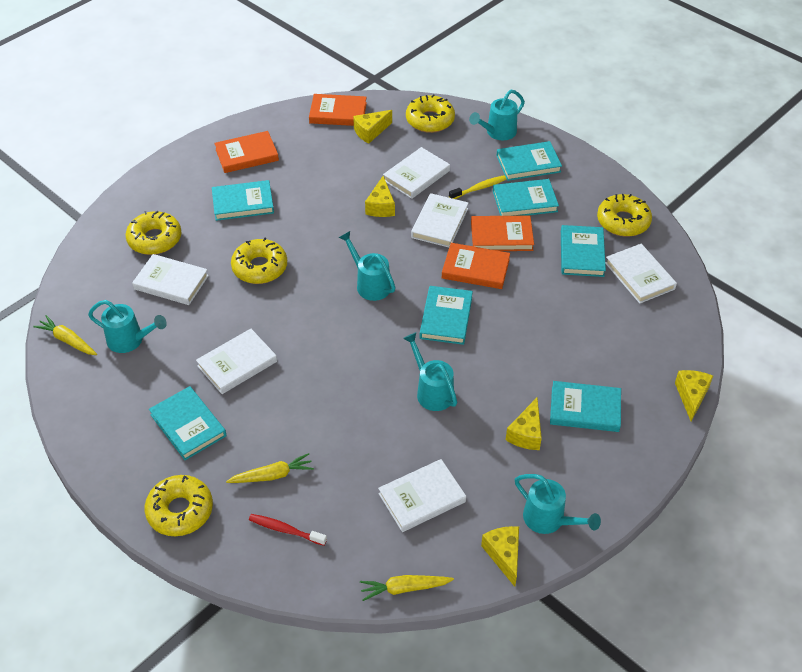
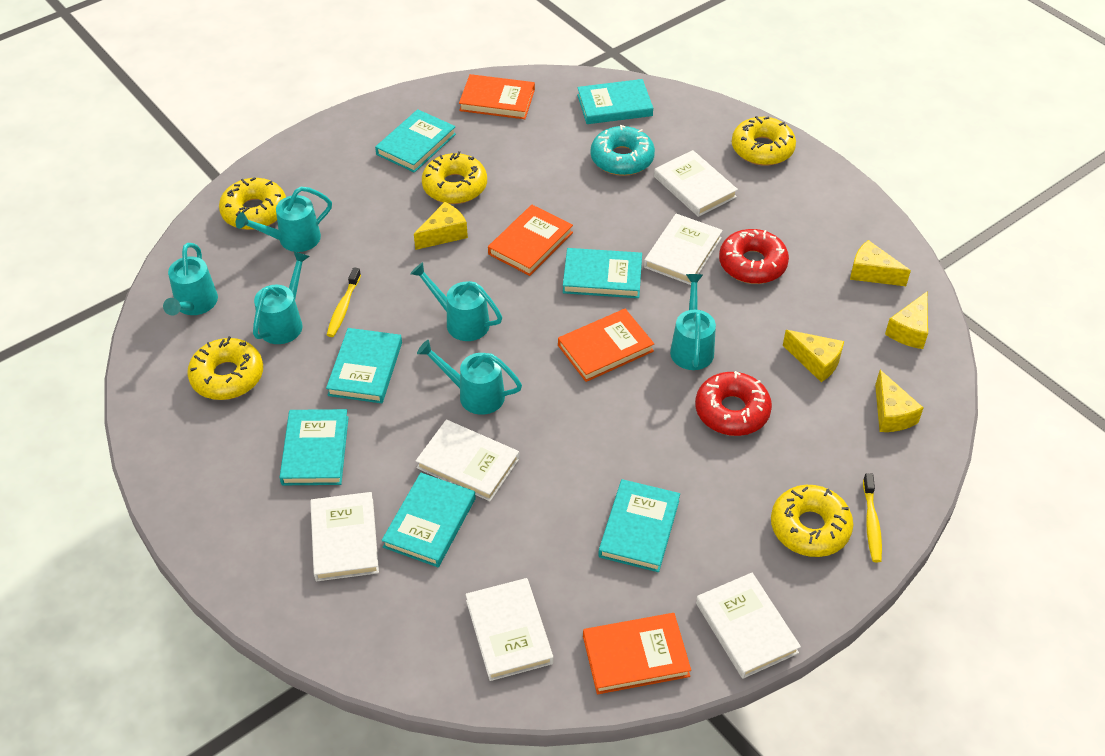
red donut: none = 0 -> [695,371,772,436] [719,229,789,284] = 2
red toothbrush: [249,514,327,546] = 1 -> none = 0
turquoise donut: none = 0 -> [590,125,655,176] = 1
turquoise watering can: [88,300,167,353] [339,231,396,301] [403,332,457,411] [469,90,525,140] [515,474,601,534] = 5 -> [163,243,218,316] [236,186,332,252] [253,251,310,344] [410,262,502,341] [417,340,522,415] [670,274,716,370] = 6
yellow carrot: [33,315,97,355] [226,453,314,483] [360,575,454,601] = 3 -> none = 0
yellow toothbrush: [449,175,506,199] = 1 -> [327,267,361,337] [863,473,882,562] = 2

